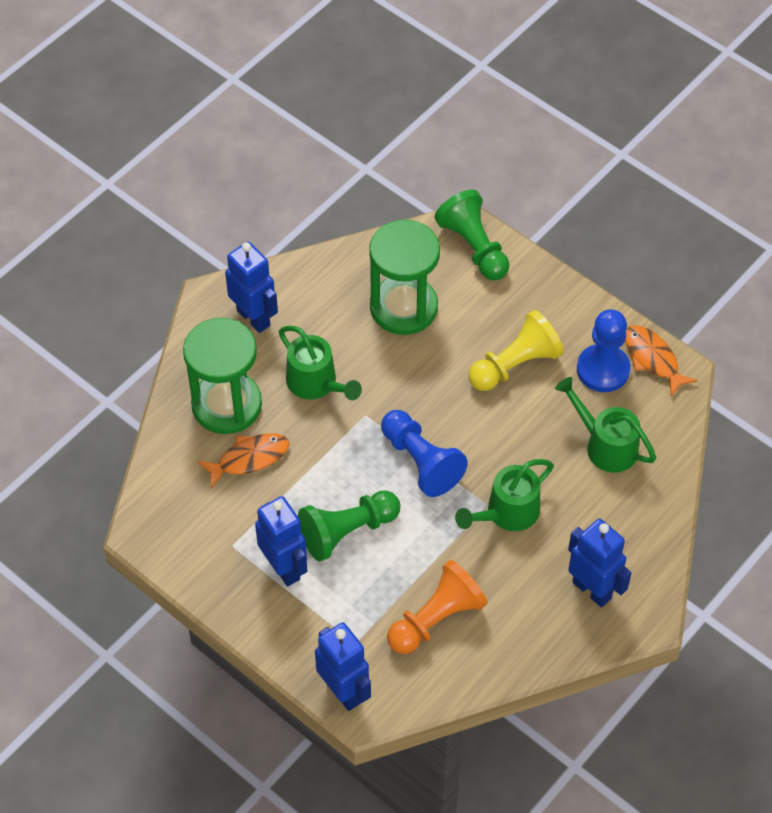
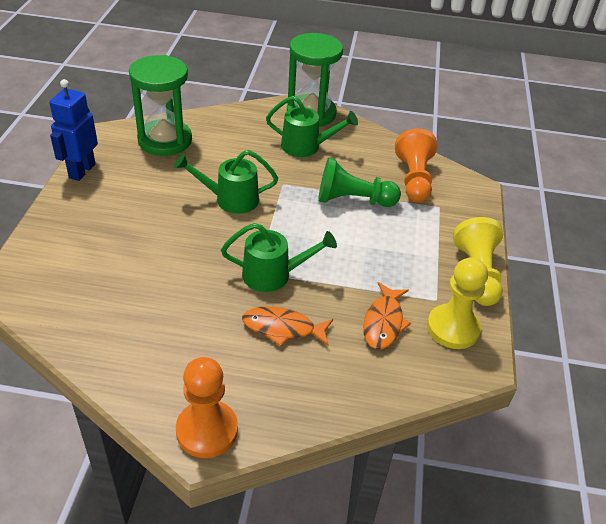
blue pawn: [381,410,468,497] [577,309,630,392] = 2 -> none = 0
blue robot: [225,242,278,333] [255,496,307,586] [315,622,371,711] [568,519,631,607] = 4 -> [49,79,98,181] = 1
green pawn: [298,490,400,561] [434,190,509,280] = 2 -> [318,157,401,207] = 1
orange pawn: [387,560,488,654] = 1 -> [176,357,238,458] [395,129,437,203] = 2
yellow pawn: [468,310,564,391] = 1 -> [427,257,488,349] [453,217,503,306] = 2

